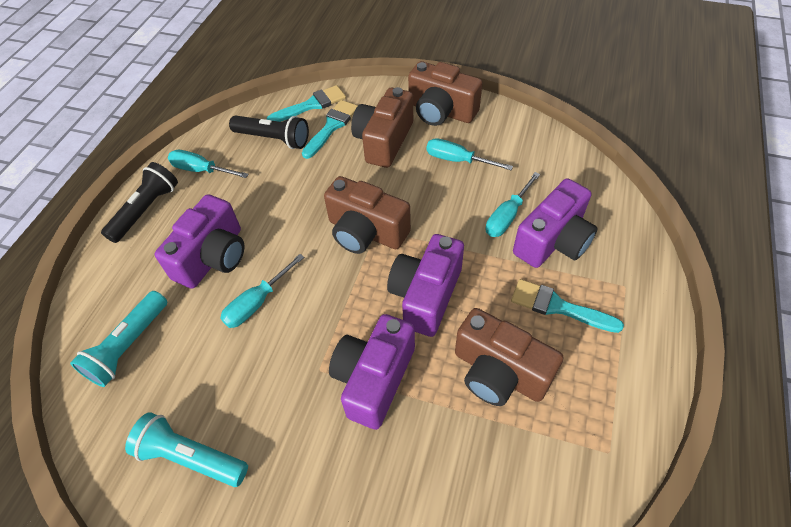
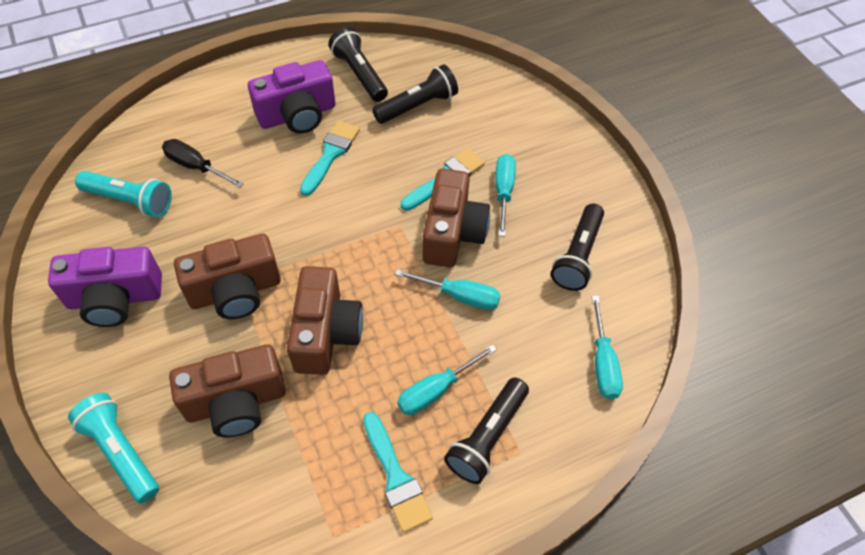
black flashlight: [101,162,178,243] [229,115,309,149] = 2 -> [328,27,388,102] [372,65,458,124] [444,378,529,484] [551,203,604,291] = 4
black screwdriver: none = 0 -> [162,139,244,188] = 1
purple camera: [154,194,244,289] [329,314,415,430] [387,234,464,337] [513,178,597,268] = 4 -> [48,247,162,327] [248,60,335,134] = 2

